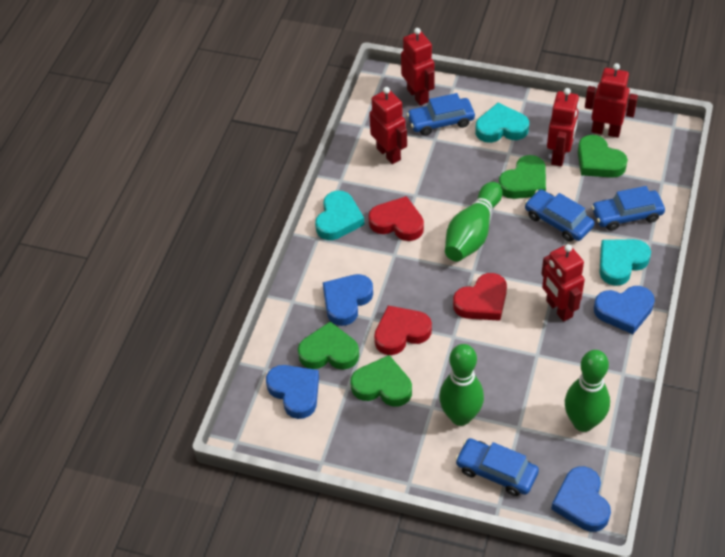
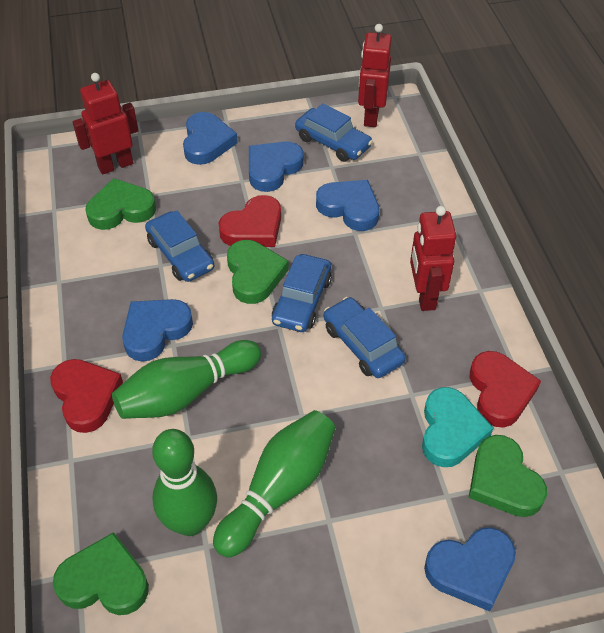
blue heart: [266,365,319,419] [323,274,373,326] [551,466,611,532] [594,286,655,334] = 4 -> [122,299,193,362] [183,112,238,165] [249,141,304,192] [316,180,380,231] [424,527,516,611] = 5
red robot: [369,87,407,164] [401,28,435,106] [541,244,585,322] [547,88,579,166] [585,63,638,138] = 5 -> [73,73,139,174] [358,24,392,127] [410,206,456,311] = 3
turquoise heart: [315,191,365,240] [475,103,529,143] [599,239,651,286] = 3 -> [422,387,493,467] = 1

